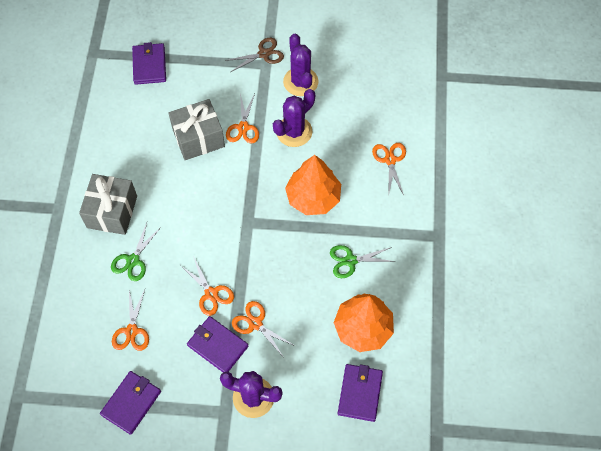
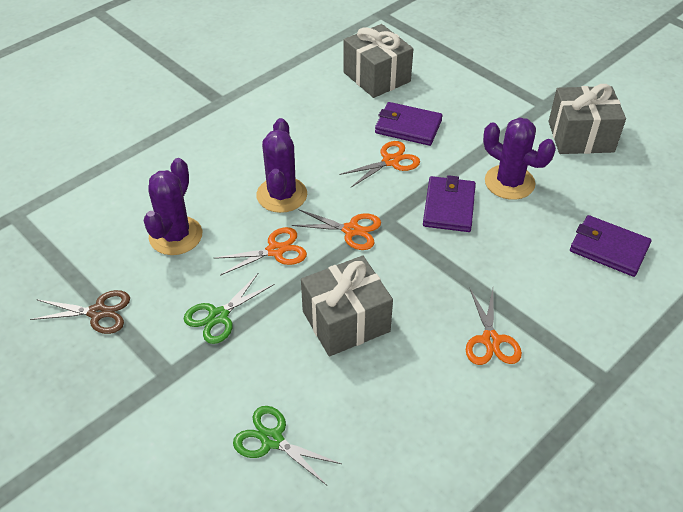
grey gift: [79,174,137,235] [168,99,225,160] = 2 -> [301,256,393,357] [344,24,413,98] [549,84,626,154] = 3
orange scissors: [112,290,149,351] [181,256,234,316] [226,94,259,143] [232,301,295,356] [372,143,406,195] = 5 -> [213,227,307,275] [291,209,381,250] [339,141,420,187] [466,289,522,365] = 4
orange tree: [285,155,341,215] [334,294,394,352] = 2 -> none = 0
purple wallet: [100,371,161,435] [132,42,166,85] [187,316,248,372] [338,364,383,422] = 4 -> [375,102,443,146] [423,175,476,232] [570,215,652,277] = 3

